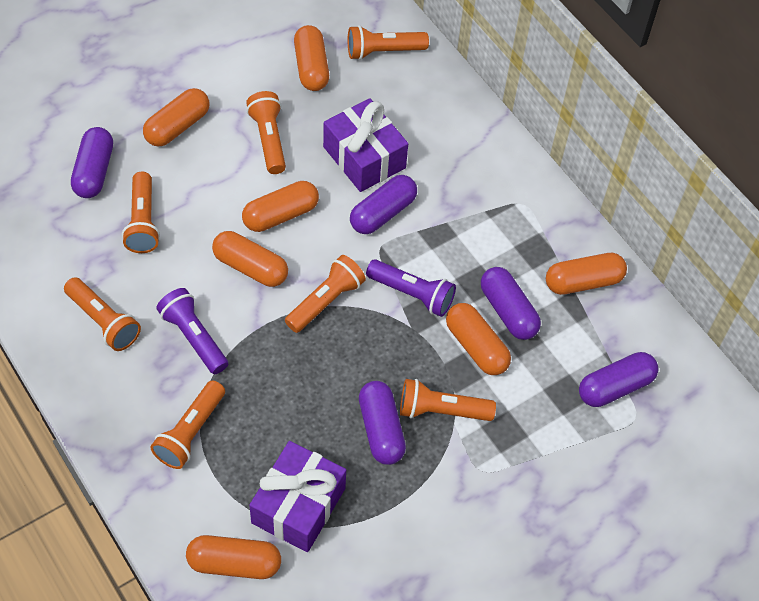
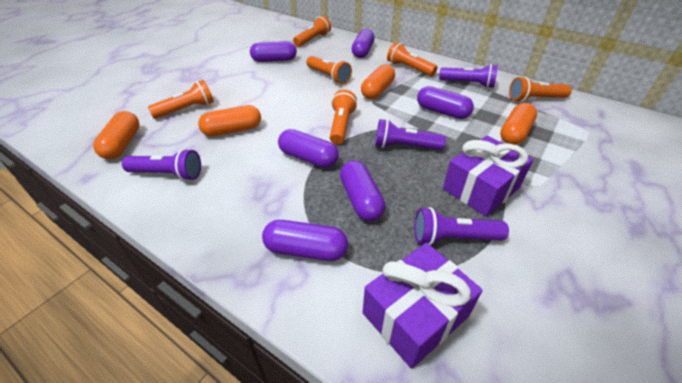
orange capsule: [143,88,209,146] [186,535,281,579] [212,231,288,287] [242,181,319,232] [294,25,329,91] [446,303,511,375] [546,253,627,295] = 7 -> [93,111,139,159] [198,105,261,137] [361,64,395,99] [500,103,537,145] = 4
orange flashlight: [64,277,141,351] [122,171,160,253] [150,380,225,469] [246,91,286,174] [285,255,366,333] [348,25,429,60] [400,379,496,421] = 7 -> [148,80,214,119] [293,16,331,47] [306,56,352,84] [330,90,357,145] [387,42,438,76] [509,76,572,102] = 6
purple capsule: [71,127,113,198] [350,175,417,234] [359,381,406,465] [481,267,541,340] [579,352,659,407] = 5 -> [250,41,297,62] [262,220,348,261] [278,129,339,168] [340,161,385,221] [352,29,375,58] [417,86,474,119] = 6
purple flashlight: [156,288,228,374] [366,259,456,317] = 2 -> [122,149,201,181] [375,119,446,150] [415,207,509,245] [439,64,498,88] = 4

